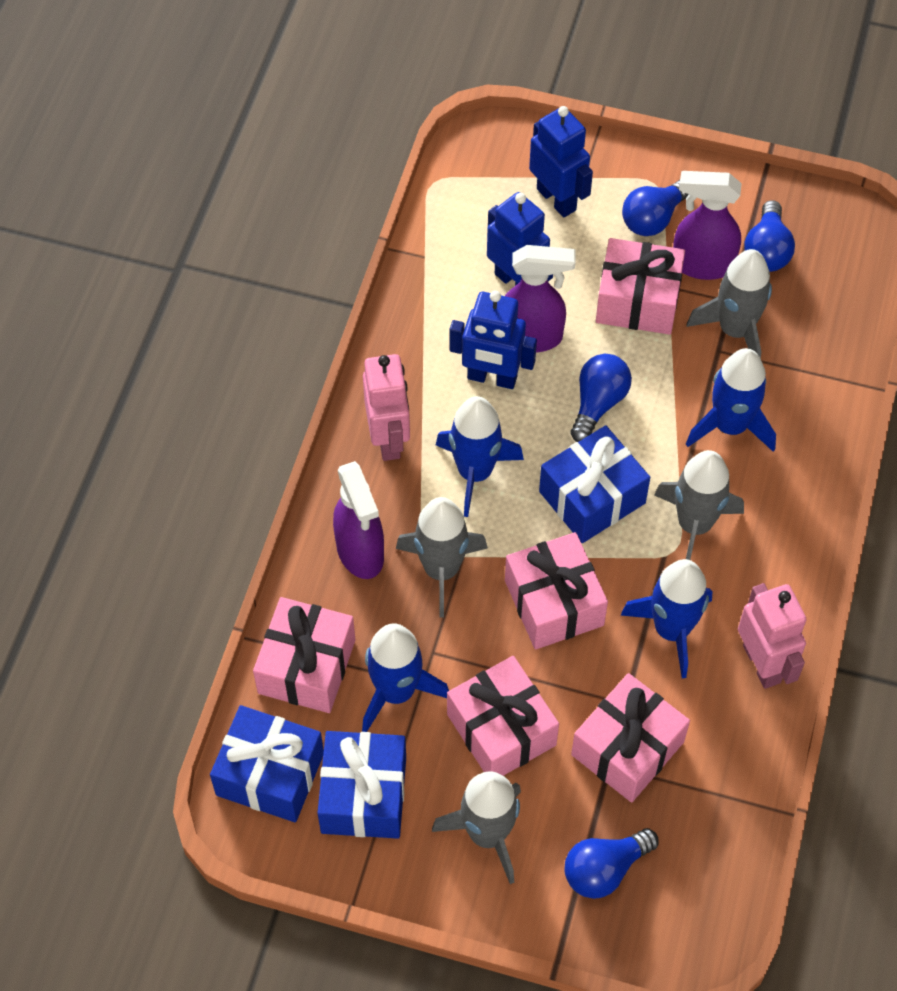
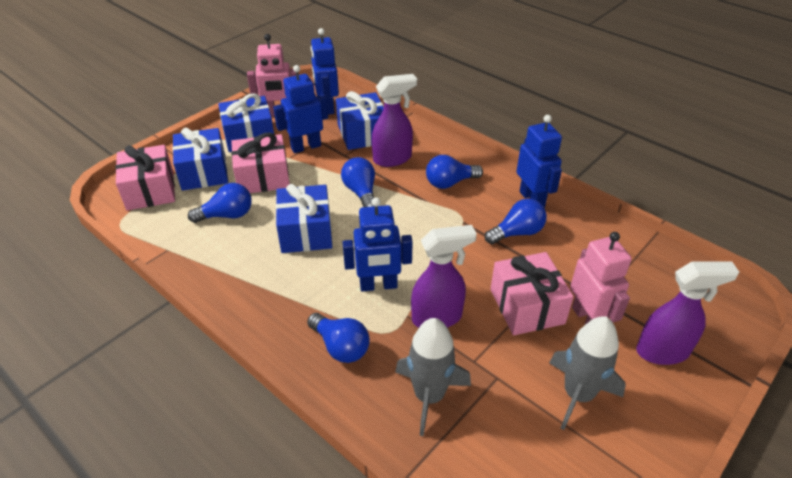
blue gift: [210,705,324,822] [317,731,406,839] [539,425,650,543] = 3 -> [172,128,228,191] [218,93,274,152] [276,184,332,253] [336,91,384,150] = 4
blue light bulb: [564,828,658,899] [570,354,632,442] [622,180,689,236] [744,200,795,272] = 4 -> [188,183,252,223] [307,313,370,363] [341,157,375,207] [426,155,483,189] [485,199,547,244] = 5
blue robot: [450,291,537,389] [487,192,553,286] [529,106,593,217] = 3 -> [273,65,328,153] [311,28,339,115] [343,197,413,292] [516,115,562,208] = 4
blue rocket: [362,623,449,732] [436,396,524,517] [621,559,712,679] [686,348,776,452] = 4 -> none = 0
grey rocket: [396,497,488,618] [432,771,521,884] [654,450,744,560] [686,249,772,358] = 4 -> [395,318,471,436] [549,316,626,430] = 2
pink gift: [253,597,355,713] [447,656,559,776] [505,532,608,650] [571,673,690,802] [596,238,685,335] = 5 -> [115,145,175,211] [231,132,290,193] [490,252,574,335] = 3

